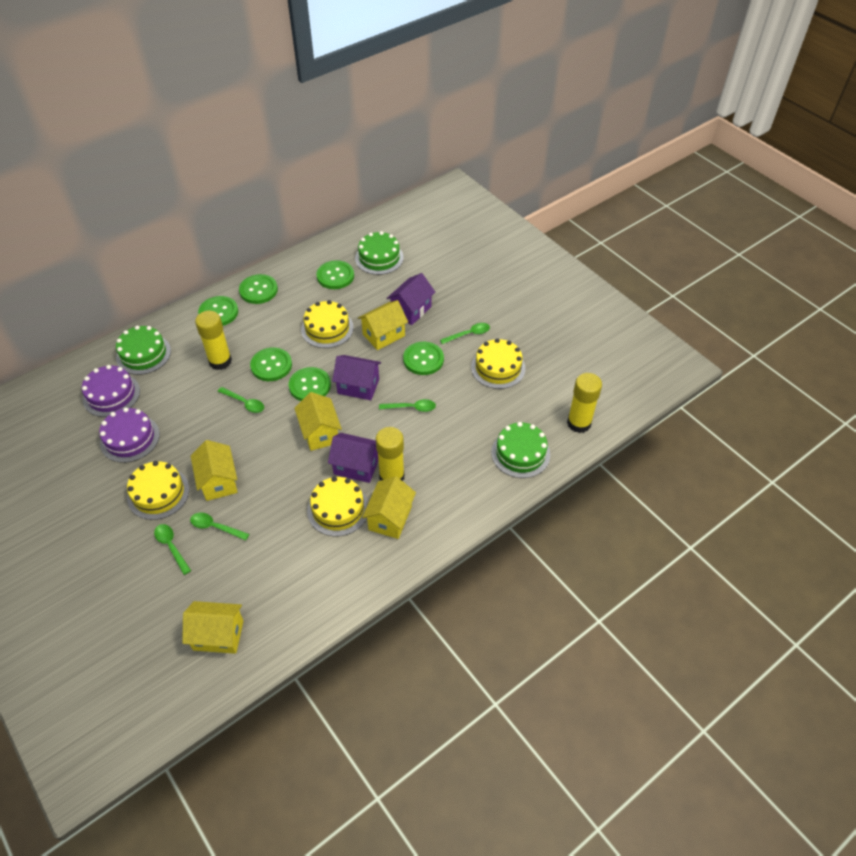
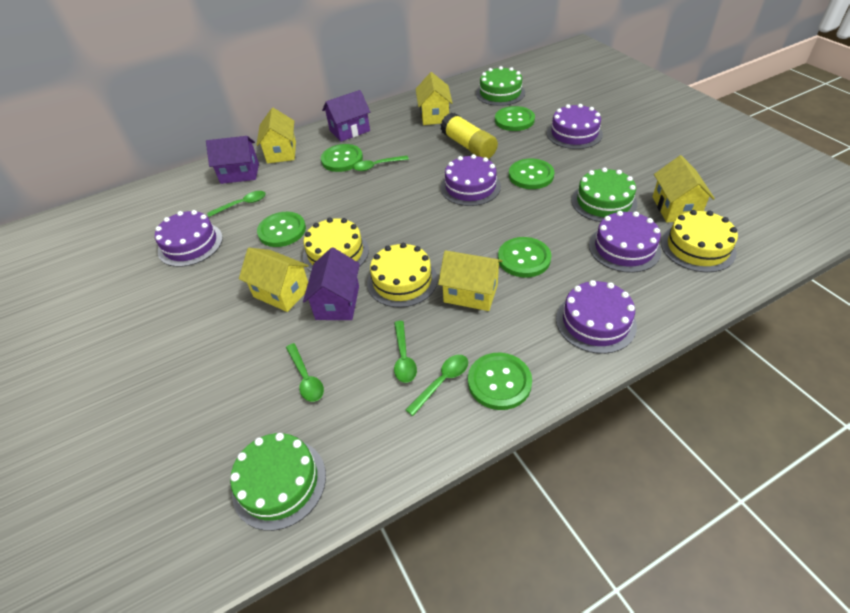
purple cake: [82,365,140,417] [99,408,160,463] = 2 -> [155,210,223,267] [441,154,501,206] [547,104,603,149] [556,280,637,354] [589,211,661,273] = 5
yellow cake: [127,461,190,520] [301,300,354,348] [307,476,368,536] [471,338,525,389] = 4 -> [303,218,369,272] [367,243,438,308] [661,210,738,272] = 3
yellow glue stick: [195,311,232,370] [376,427,404,481] [567,373,602,433] = 3 -> [441,112,498,159] = 1

